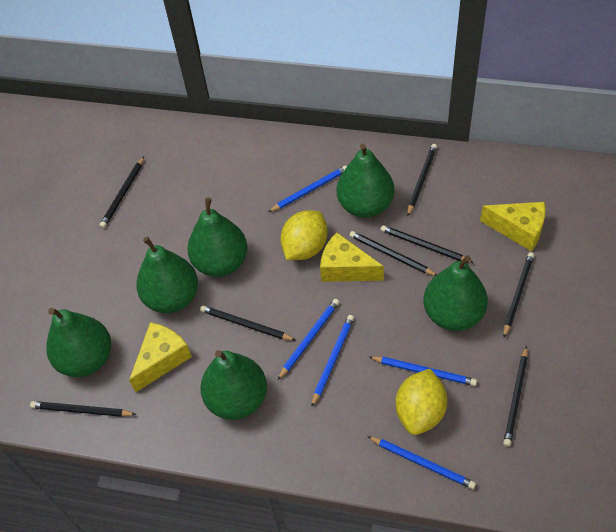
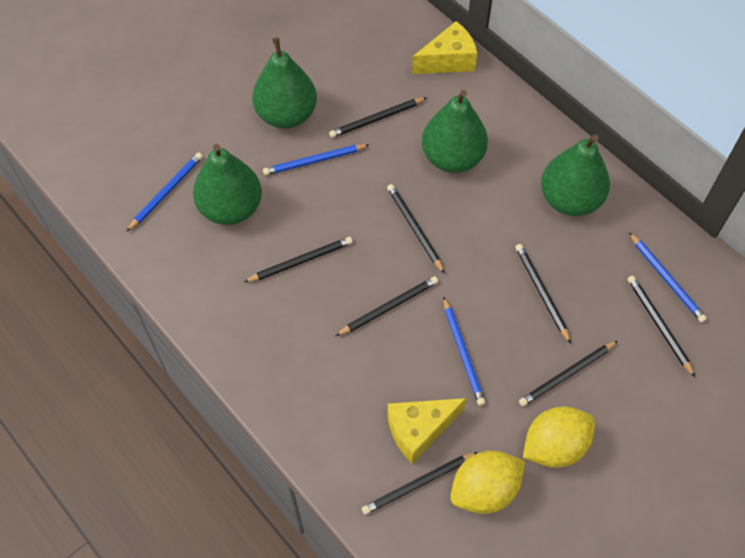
blue pencil: [268,166,347,212] [278,299,339,380] [311,315,354,407] [367,436,476,489] [369,356,477,386] = 5 -> [126,153,203,232] [263,144,369,175] [443,296,486,406] [629,232,707,323] = 4
green pear: [46,308,111,377] [136,237,198,313] [187,198,248,277] [200,350,267,420] [337,143,394,218] [423,255,488,331] = 6 -> [193,144,262,225] [252,37,317,129] [422,90,488,173] [541,135,610,216] = 4
yellow cheese: [129,322,192,392] [320,232,384,282] [480,202,546,251] = 3 -> [387,398,466,464] [412,21,477,74] = 2

